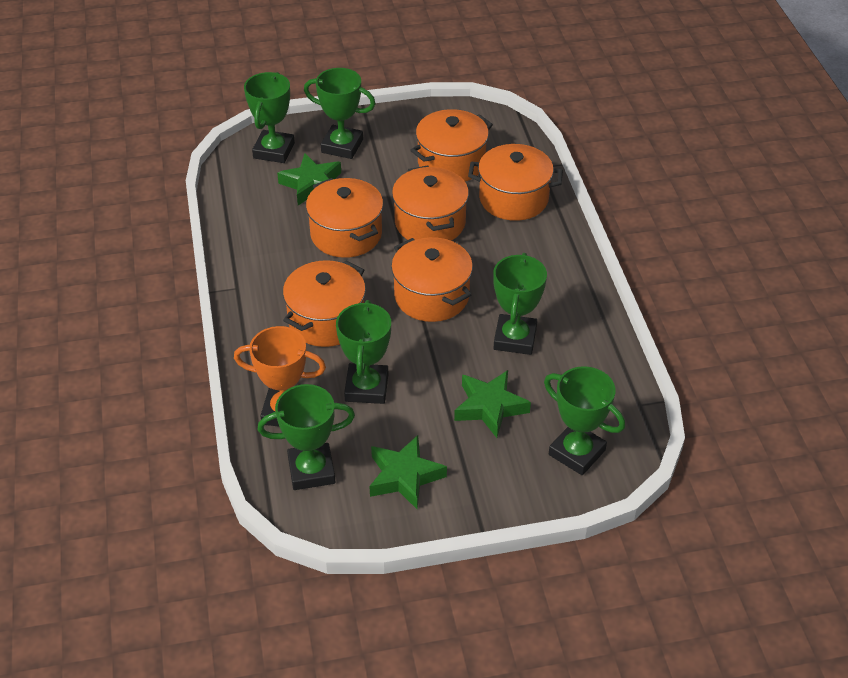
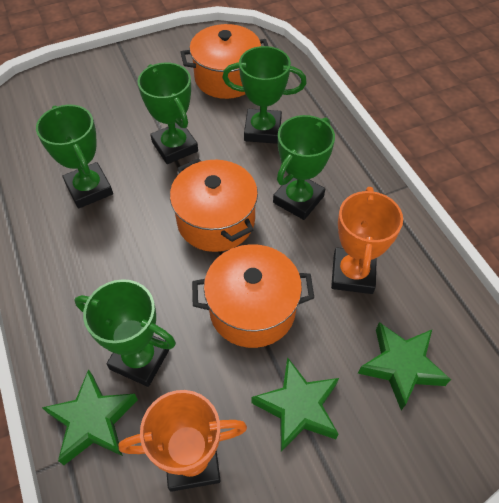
green trophy: [244,72,295,163] [258,384,355,490] [304,68,375,159] [336,300,391,404] [493,253,547,355] [544,366,625,475] = 6 -> [36,105,113,208] [75,279,176,387] [138,62,198,164] [222,46,307,144] [273,115,335,220] = 5
orange pot: [283,260,366,347] [306,178,383,258] [391,237,473,322] [392,166,469,241] [410,109,493,181] [468,144,563,221] = 6 -> [170,158,258,252] [180,24,268,99] [192,244,314,348] = 3
orange trophy: [234,326,326,427] = 1 -> [119,390,247,492] [331,187,403,294] = 2

